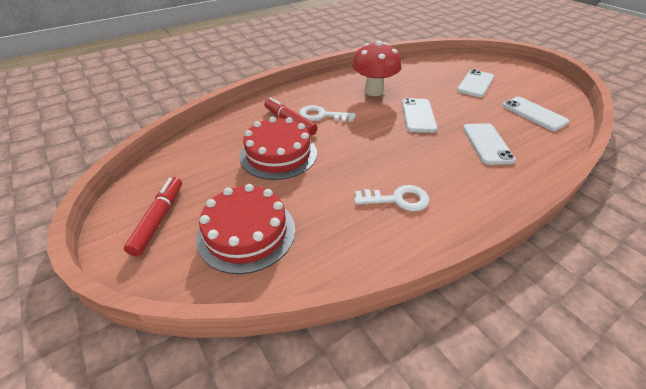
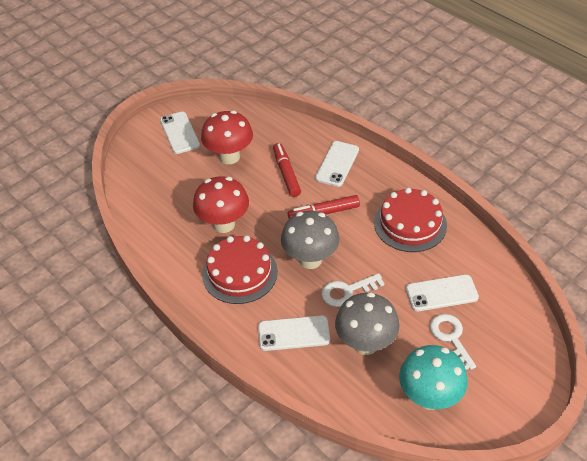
grey mushroom: none = 0 -> [281,211,340,269] [335,292,400,355] = 2
red mushroom: [352,41,402,96] = 1 -> [193,176,249,233] [201,111,253,164] = 2
turquoise mushroom: none = 0 -> [399,345,468,410] = 1

